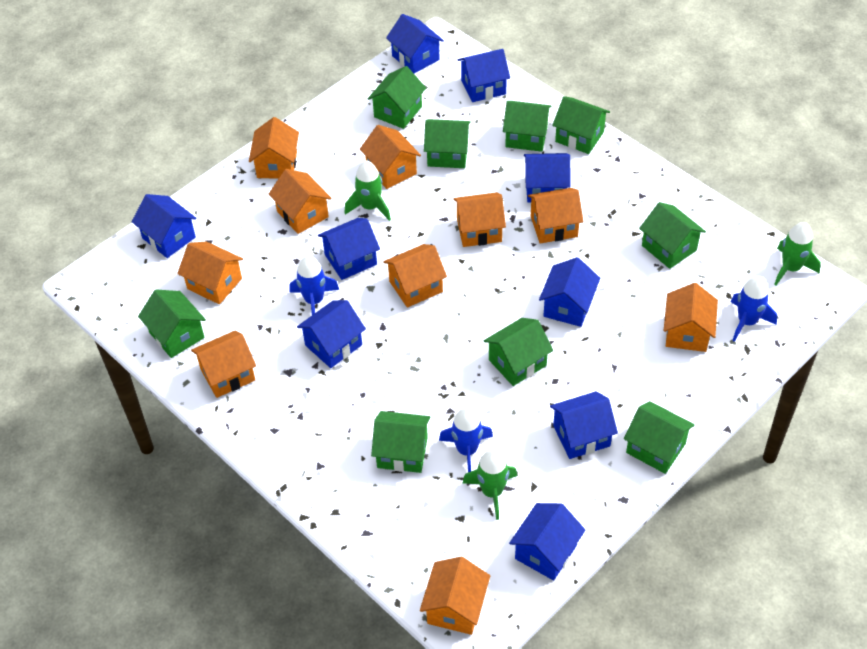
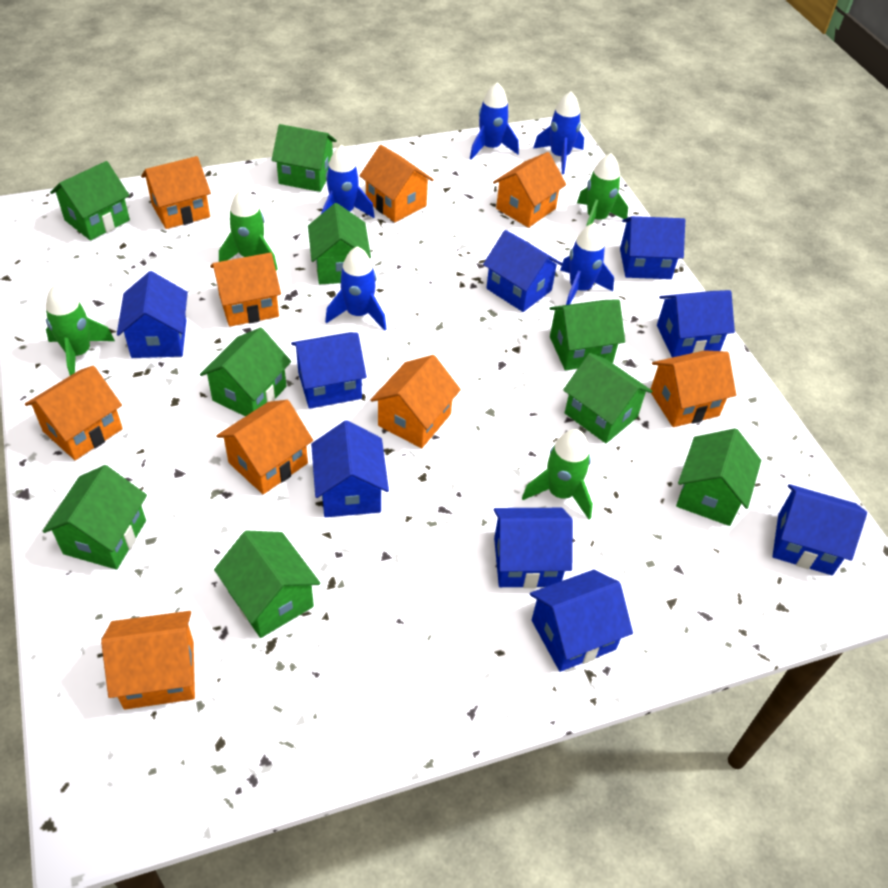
blue rocket: [290,255,339,315] [439,407,493,472] [731,276,777,342] = 3 -> [321,145,375,218] [325,246,387,331] [470,82,519,160] [533,91,584,174] [560,223,614,305] = 5
green rocket: [344,160,391,221] [463,449,517,520] [774,222,821,285] = 3 -> [46,284,115,376] [219,188,278,270] [522,429,593,519] [577,153,628,227] = 4
orange house: [177,241,243,304] [191,330,256,398] [249,117,299,179] [269,169,332,234] [360,125,421,189] [383,244,447,308] [420,557,490,635] [453,192,506,247] [528,188,584,243] [664,283,718,352] = 10 -> [25,366,123,460] [101,611,195,710] [141,156,211,229] [210,253,281,327] [216,400,313,494] [360,145,434,222] [370,355,461,448] [493,152,566,228] [651,350,736,427] = 9

